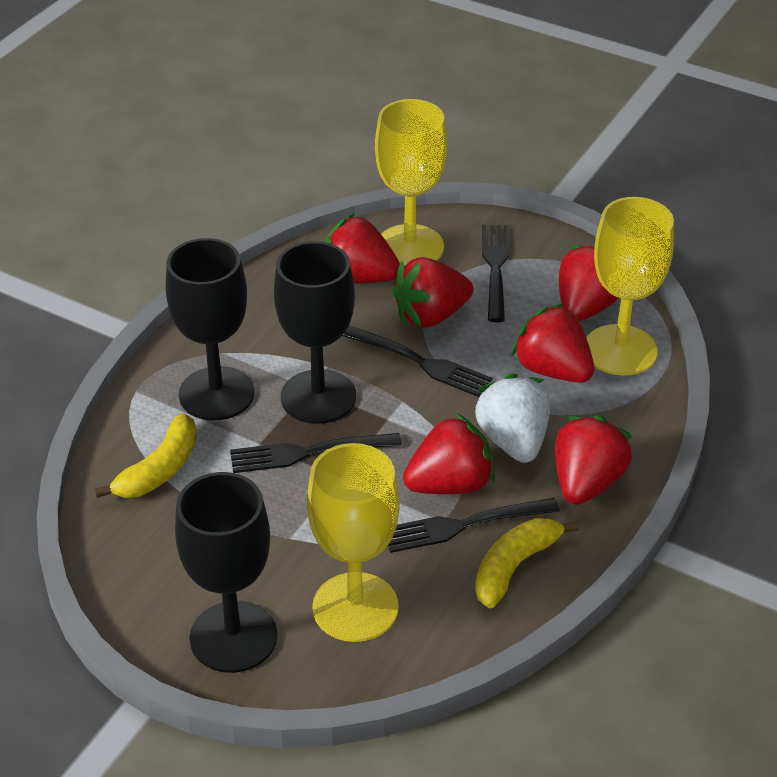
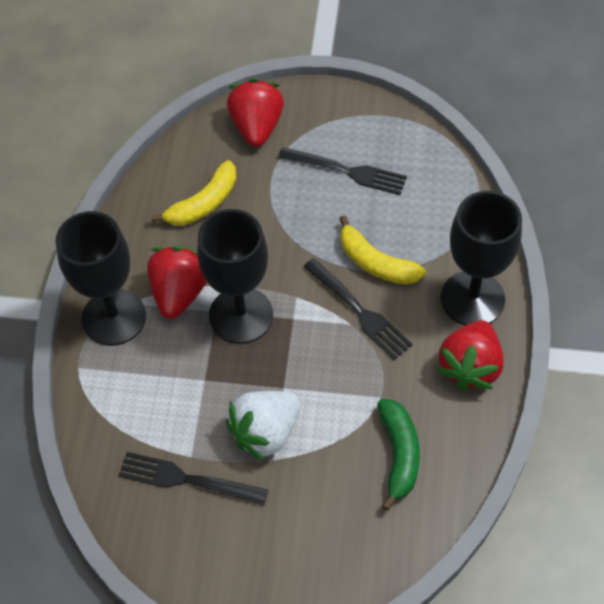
black fork: [230,433,402,473] [343,326,492,397] [388,498,560,553] [482,225,509,322] = 4 -> [118,452,268,505] [278,147,407,195] [303,258,413,360] = 3
green banana: none = 0 -> [377,399,420,510] = 1
red strawberry: [325,214,400,283] [392,257,473,328] [403,413,495,494] [511,303,594,383] [555,415,632,505] [559,244,619,321] = 6 -> [147,246,207,319] [227,78,284,147] [437,320,504,390] = 3
yellow goblet: [307,443,400,642] [375,99,447,266] [586,197,674,376] = 3 -> none = 0

